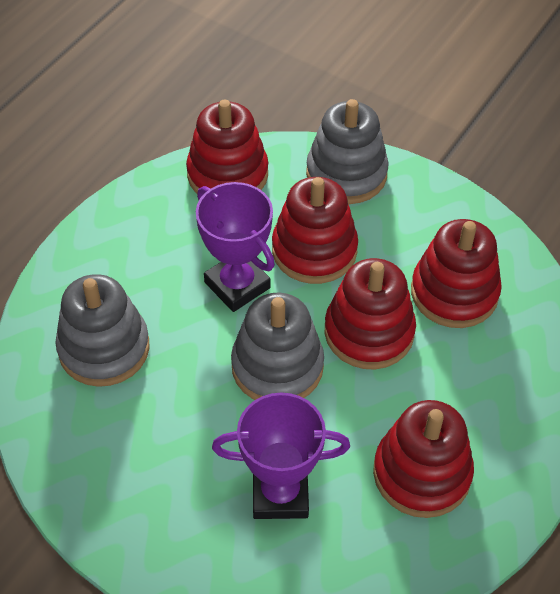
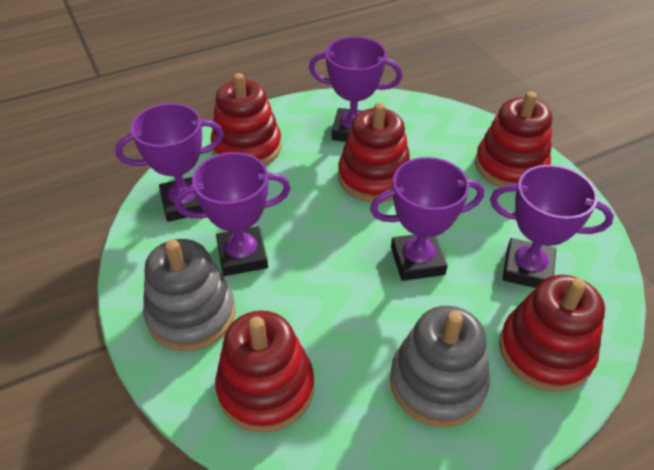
grey stacking toy: [55,274,150,387] [231,293,324,400] [306,99,389,204] = 3 -> [143,239,235,351] [390,306,490,427] = 2
purple trophy: [196,182,275,312] [212,392,350,519] = 2 -> [115,103,224,222] [175,152,291,276] [309,37,402,142] [370,157,484,281] [490,165,614,288] = 5

